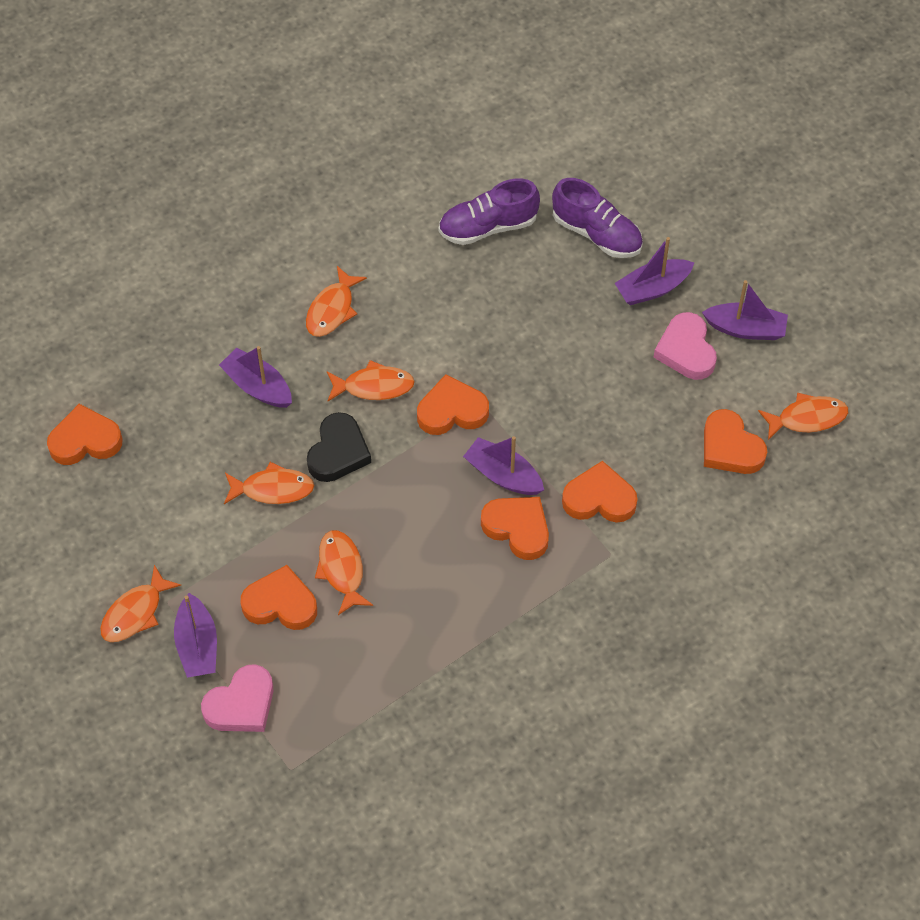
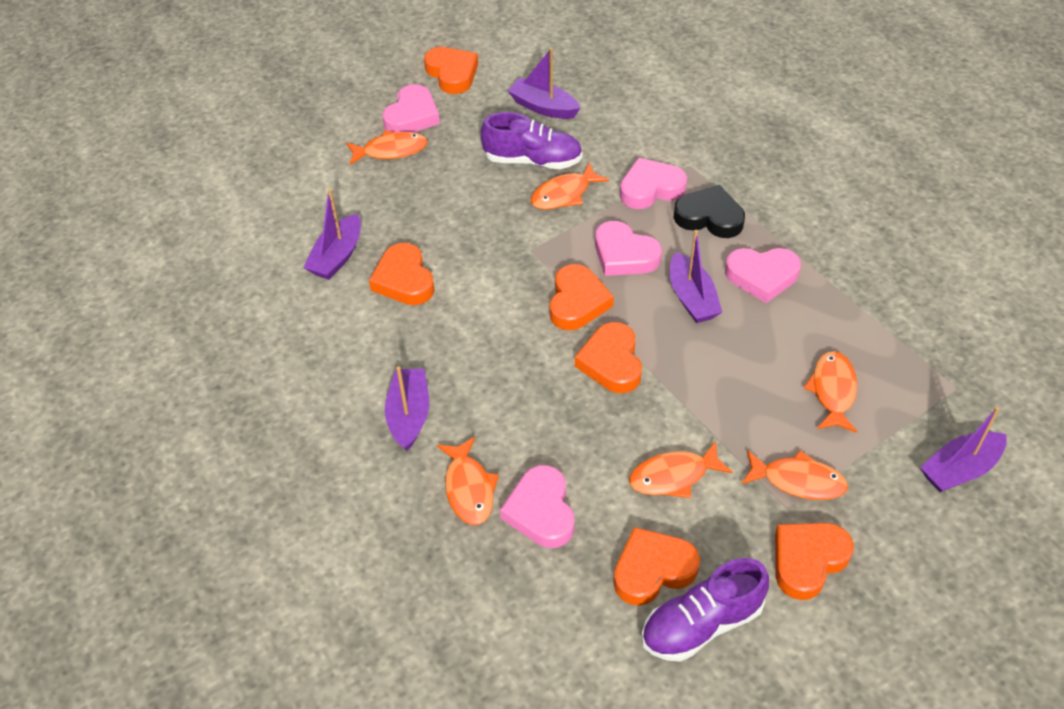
pink heart: [201,664,274,732] [654,312,717,380] = 2 -> [382,84,440,132] [500,465,574,548] [595,221,662,276] [620,158,687,209] [725,248,801,303] = 5

